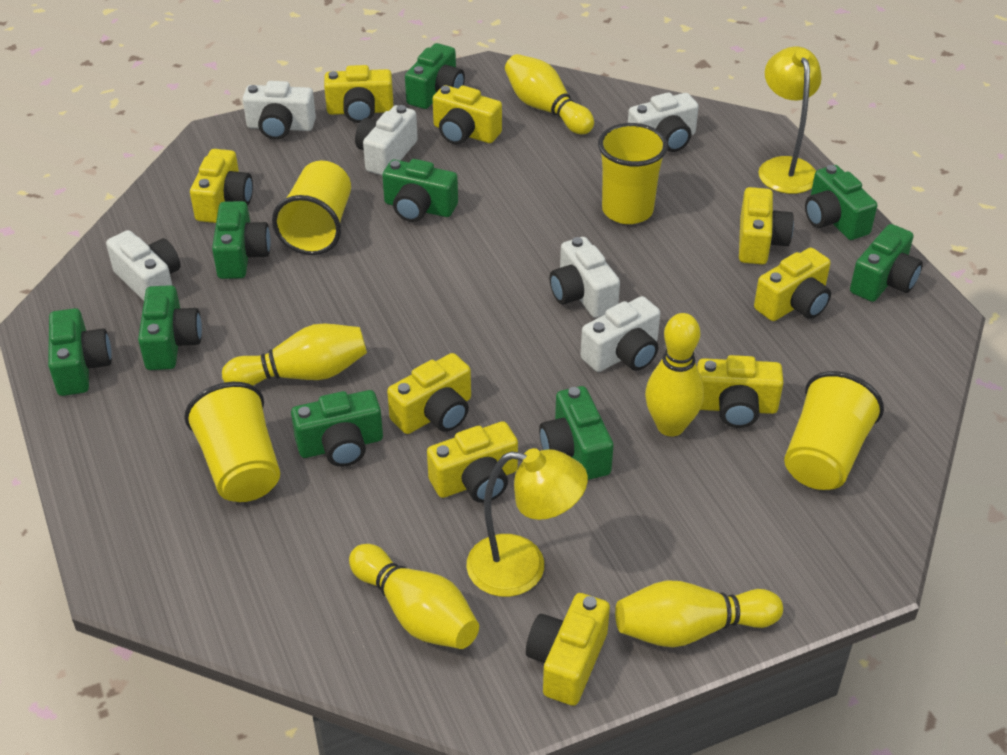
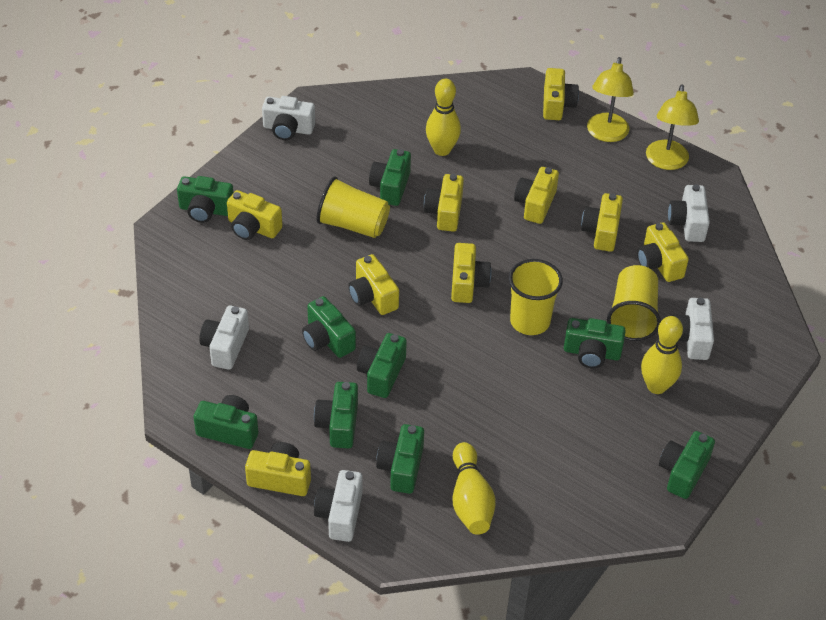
white camera: [106,230,181,301] [243,81,316,140] [355,105,418,175] [549,237,620,318] [581,296,660,372] [628,92,699,152] = 6 -> [199,306,249,370] [262,96,315,140] [314,470,363,542] [668,184,710,242] [672,298,714,360] = 5
yellow bowling pin: [222,323,367,386] [349,544,479,649] [505,54,594,134] [615,580,783,647] [645,313,704,436] = 5 -> [426,79,461,156] [452,442,496,535] [641,316,683,394] = 3
yellow cup: [184,382,280,502] [272,161,351,255] [598,123,668,224] [784,371,884,490] = 4 -> [316,176,390,238] [508,259,563,335] [607,265,661,341] = 3

